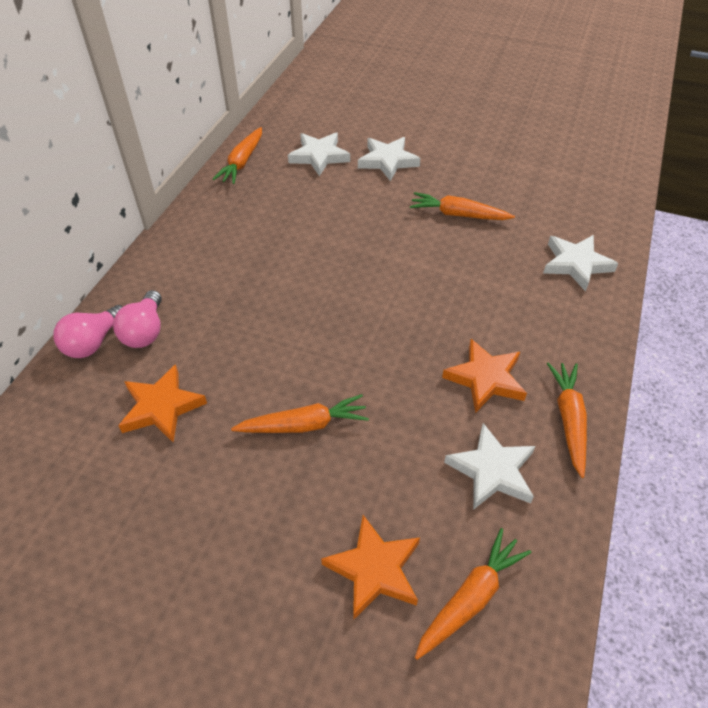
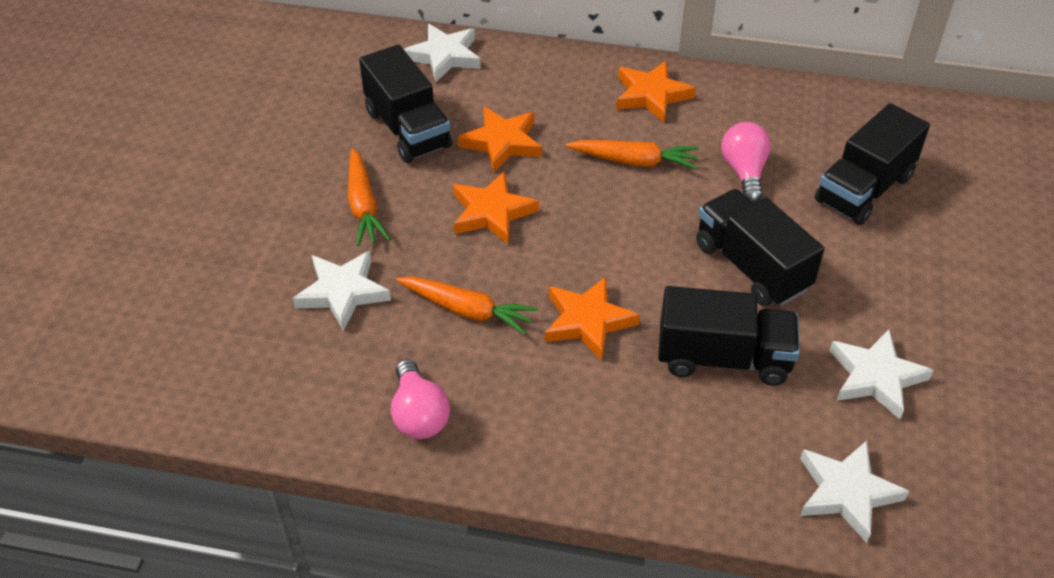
black truck: none = 0 -> [359,45,452,163] [658,286,800,386] [696,189,824,306] [815,103,930,225] = 4
orange carrot: [213,127,262,184] [231,394,369,433] [410,192,515,220] [415,528,531,660] [547,362,587,478] = 5 -> [348,149,390,246] [396,277,538,335] [566,140,698,169] = 3
orange star: [118,364,207,442] [321,515,420,620] [442,339,527,413] = 3 -> [453,171,539,244] [458,107,542,172] [545,277,640,361] [616,60,696,123] = 4

